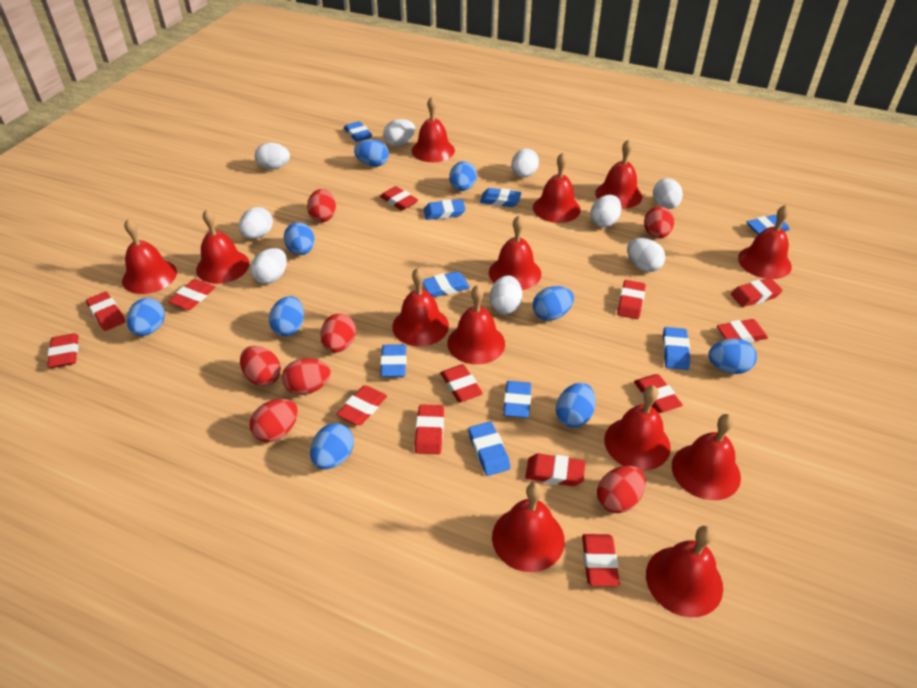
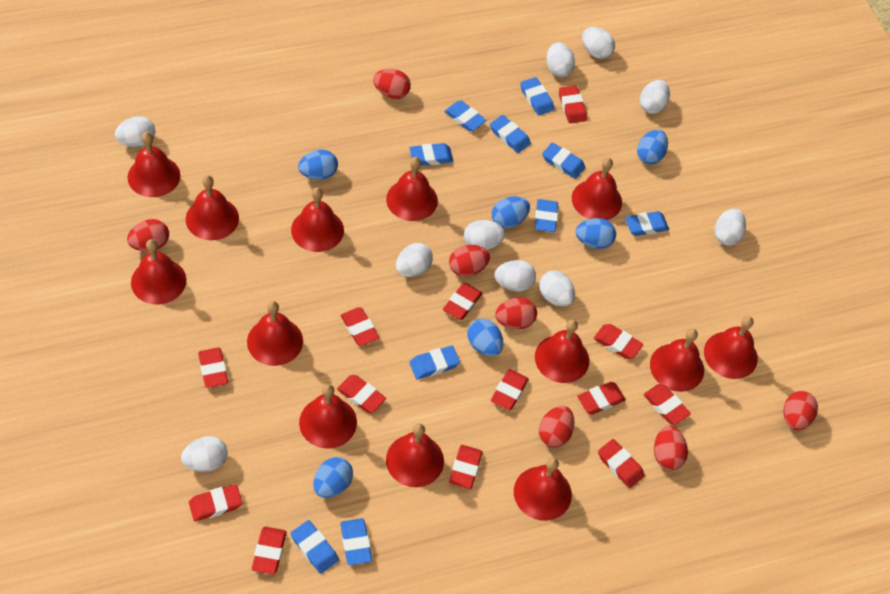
blue egg: [127,298,165,336] [269,296,304,336] [284,222,315,255] [310,423,354,469] [354,139,389,167] [449,161,477,191] [533,286,574,321] [556,383,596,428] [708,338,757,374] = 9 -> [298,149,338,180] [313,457,353,498] [467,319,503,356] [492,196,530,229] [576,218,616,249] [637,130,668,164] = 6
blue eraser: [344,121,372,142] [380,344,407,377] [423,199,466,220] [423,271,470,297] [468,422,510,476] [480,188,522,207] [503,381,531,418] [663,327,690,370] [747,215,790,234] = 9 -> [291,520,339,574] [340,518,372,565] [409,346,460,379] [410,143,453,166] [444,101,487,132] [490,115,531,153] [520,77,554,115] [535,199,558,232] [542,142,585,179] [625,211,669,236] = 10
white egg: [239,207,273,239] [250,248,287,284] [255,143,290,170] [383,119,415,146] [490,275,522,314] [511,148,539,177] [590,195,621,227] [627,238,666,272] [653,178,683,209] = 9 -> [115,116,155,147] [181,436,228,472] [396,243,433,277] [464,220,505,250] [494,260,536,291] [539,270,575,307] [546,42,575,77] [582,27,615,59] [640,80,670,114] [714,208,746,246] = 10

